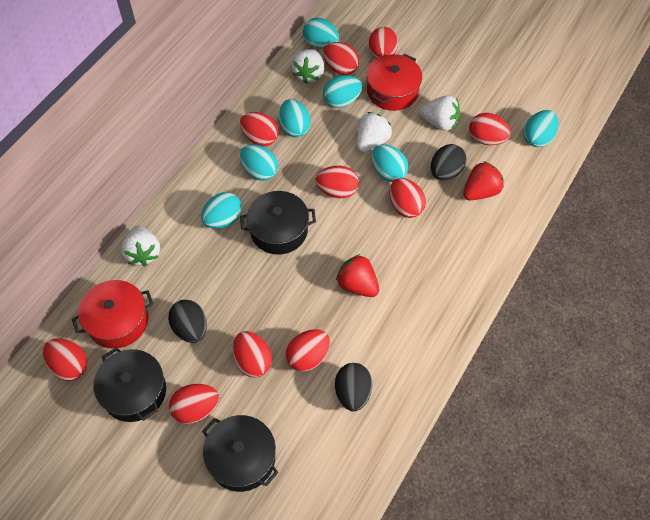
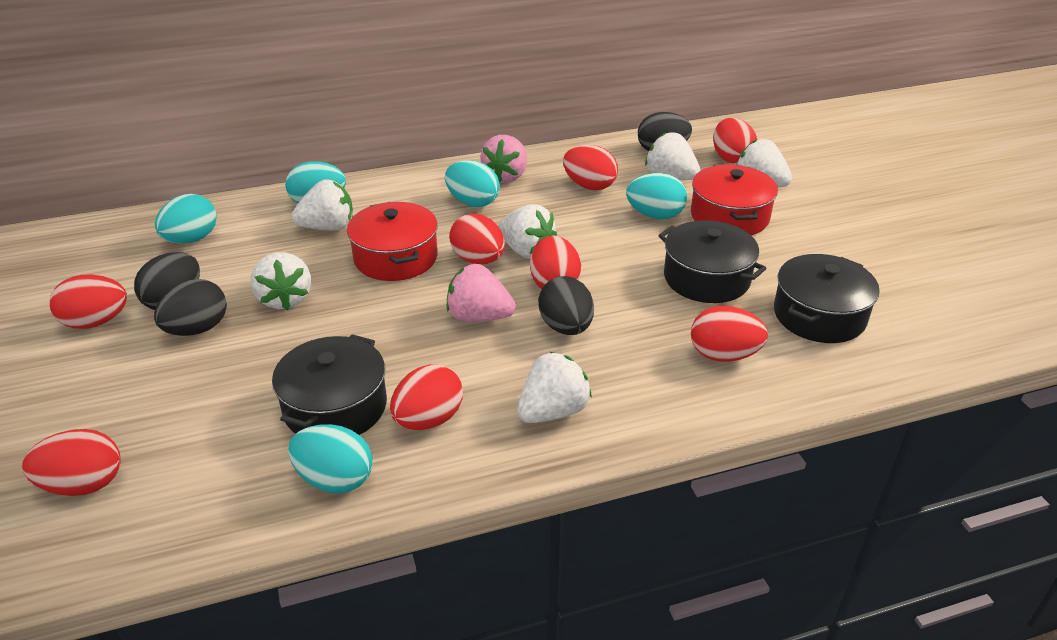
black egg: [168,300,207,343] [335,363,372,412] [431,144,466,180] = 3 -> [134,252,200,310] [154,279,227,336] [538,276,594,335] [638,112,692,151] = 4
pink strawberry: none = 0 -> [447,264,516,322] [480,135,527,183] = 2
red egg: [43,338,88,381] [169,384,219,424] [233,331,272,378] [240,112,279,146] [286,329,330,372] [316,166,359,198] [323,42,359,75] [369,27,398,59] [390,178,426,218] [469,113,511,145] = 10 -> [22,429,121,496] [50,275,127,329] [390,364,463,430] [449,213,505,264] [530,236,581,289] [563,145,618,191] [691,306,768,362] [713,118,757,164] = 8
red strawberry: [336,254,379,297] [463,161,504,200] = 2 -> none = 0
turquoise egg: [201,192,242,228] [240,144,278,181] [279,99,311,138] [303,18,339,49] [323,75,362,108] [371,144,408,182] [523,110,559,147] = 7 -> [155,194,217,243] [285,161,346,203] [288,424,372,494] [445,160,500,207] [626,173,687,219] = 5
white strawberry: [121,226,160,267] [291,49,324,84] [357,112,392,152] [420,95,460,131] = 4 -> [251,252,311,310] [292,179,353,231] [498,204,557,258] [517,352,592,423] [645,132,700,180] [737,139,792,187] = 6

